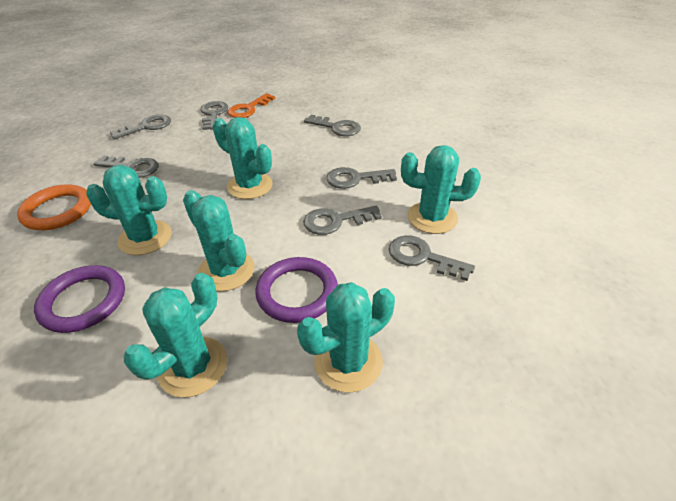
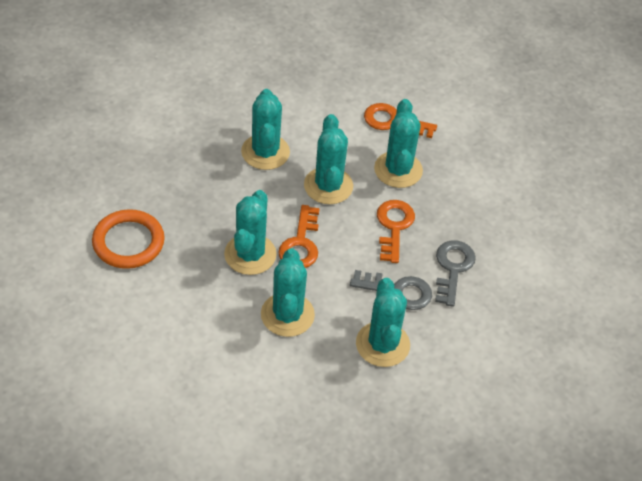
grey key: [94,156,159,178] [110,114,171,139] [201,101,228,130] [303,206,382,235] [304,115,361,136] [326,167,397,189] [389,235,475,281] = 7 -> [350,270,432,310] [435,240,476,307] = 2
orange key: [228,93,275,118] = 1 -> [278,205,320,268] [364,103,437,138] [377,200,415,263] = 3
purple ring: [34,265,125,333] [255,257,338,323] = 2 -> none = 0

